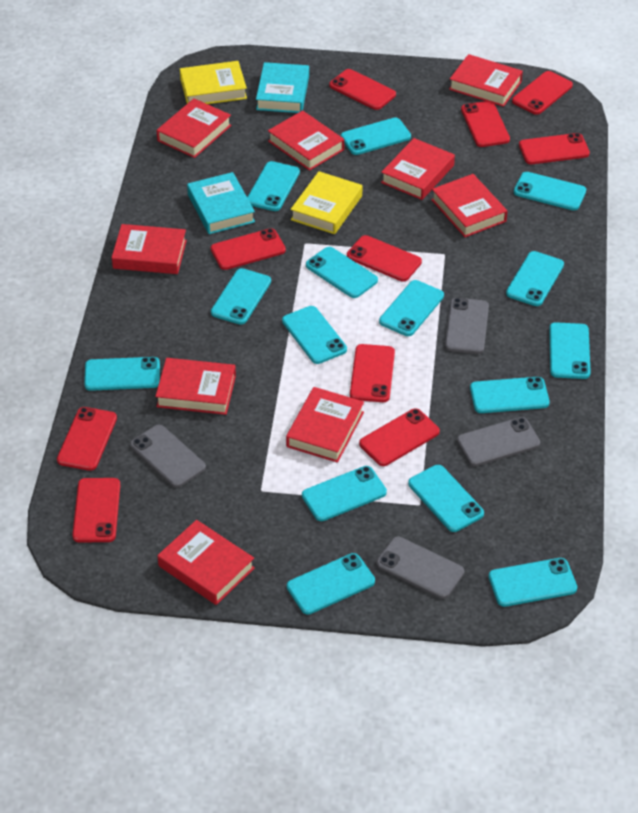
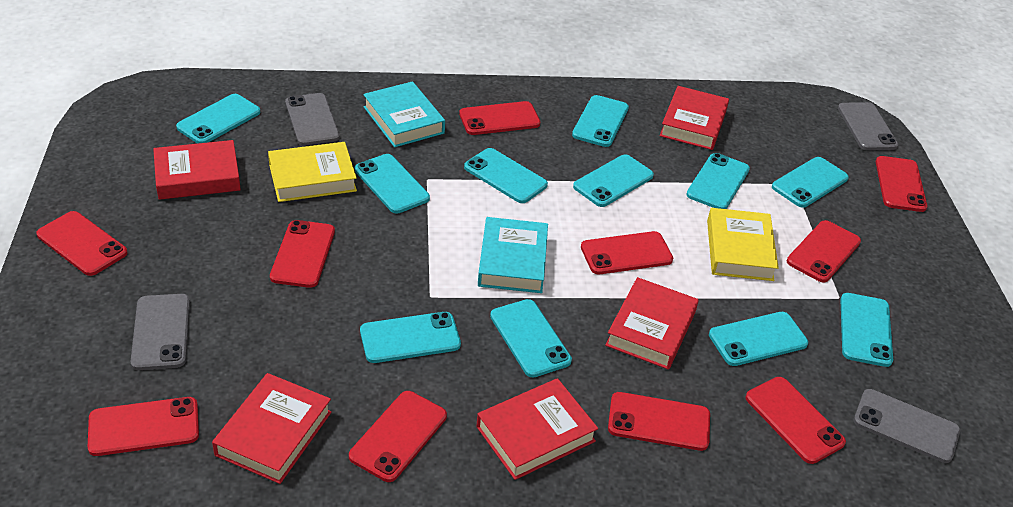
red book: [112,224,187,274] [155,358,236,415] [156,98,231,158] [157,520,255,605] [268,110,344,171] [286,387,364,463] [381,138,455,200] [431,174,508,237] [449,54,523,107] = 9 -> [153,140,241,200] [212,373,332,484] [476,378,598,480] [605,277,699,370] [660,86,729,150] = 5
turquoise phone: [84,357,160,391] [211,268,271,325] [247,161,300,211] [282,306,347,364] [287,553,375,615] [302,466,387,521] [306,247,378,298] [341,117,411,155] [379,280,444,336] [408,465,484,532] [470,377,550,413] [489,558,577,607] [506,251,564,306] [514,172,586,210] [549,322,591,379] = 15 -> [176,94,260,144] [355,154,430,213] [360,312,461,363] [464,148,548,203] [490,299,572,377] [572,95,629,147] [573,154,654,207] [686,153,750,209] [709,312,808,366] [772,157,849,208] [840,293,893,367] = 11

